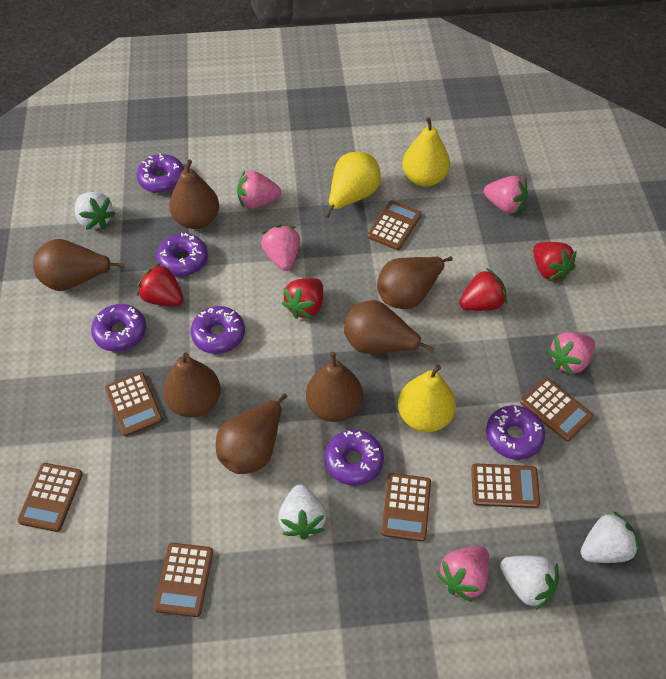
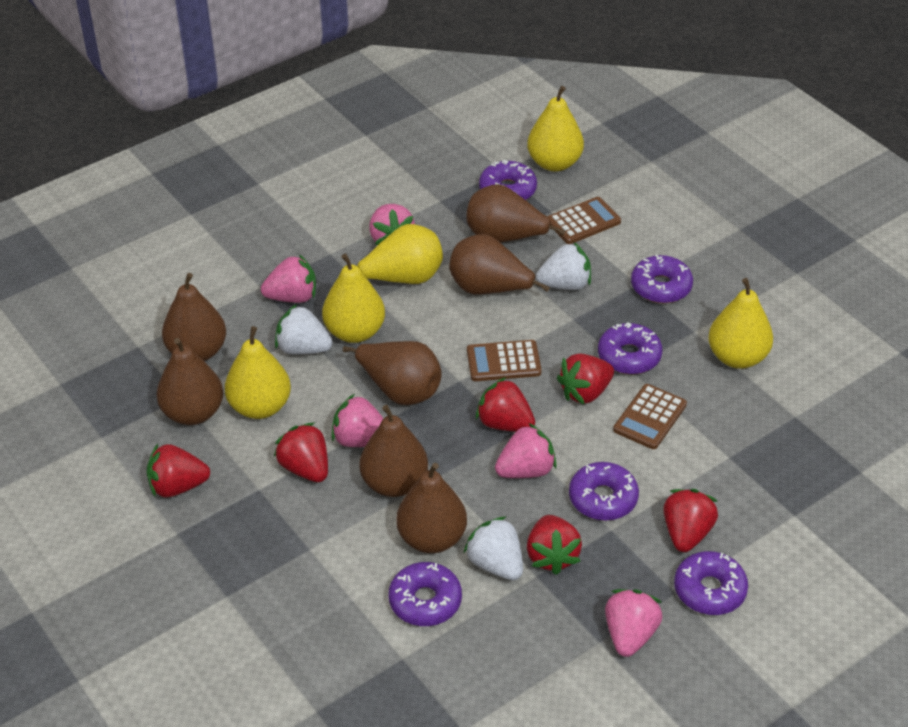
brown calculator: [18,463,83,532] [105,372,163,436] [154,543,213,617] [368,201,421,250] [381,473,431,542] [471,463,540,508] [520,378,593,442] = 7 -> [467,340,541,381] [547,197,621,244] [613,384,687,449] = 3
red strawberry: [137,263,184,307] [282,278,323,319] [459,268,507,311] [533,242,577,281] = 4 -> [146,444,210,498] [274,423,328,482] [476,377,535,432] [527,515,582,575] [557,354,614,404] [663,489,718,552] = 6
white strawberry: [75,192,116,230] [278,484,326,540] [500,556,559,610] [581,511,639,563] = 4 -> [275,304,333,355] [464,516,523,580] [536,242,591,290] = 3
yellow pear: [325,152,381,218] [398,365,456,432] [402,117,450,187] = 3 -> [225,326,291,419] [322,254,385,343] [357,224,443,284] [527,86,584,171] [708,278,773,369] = 5

